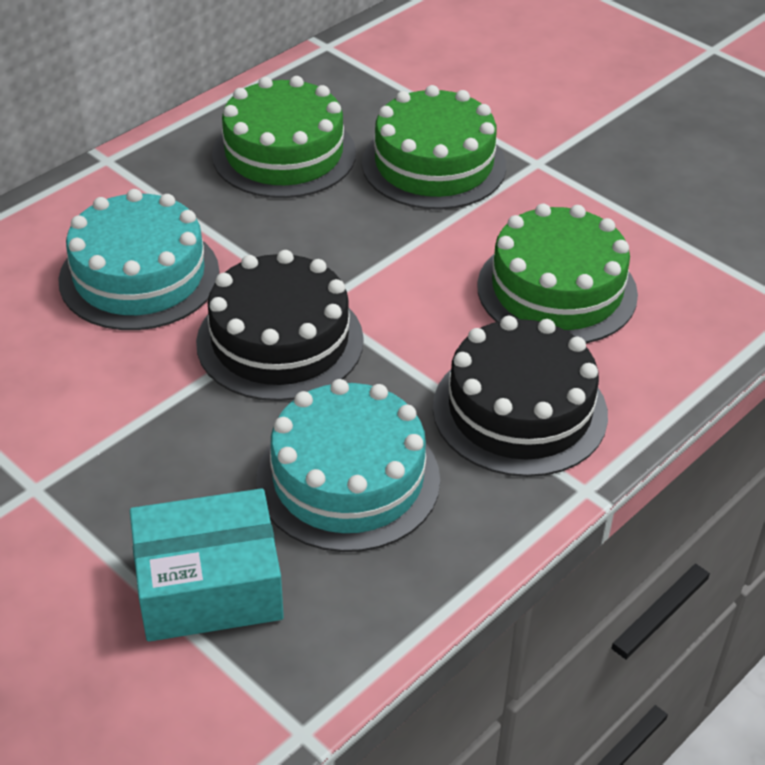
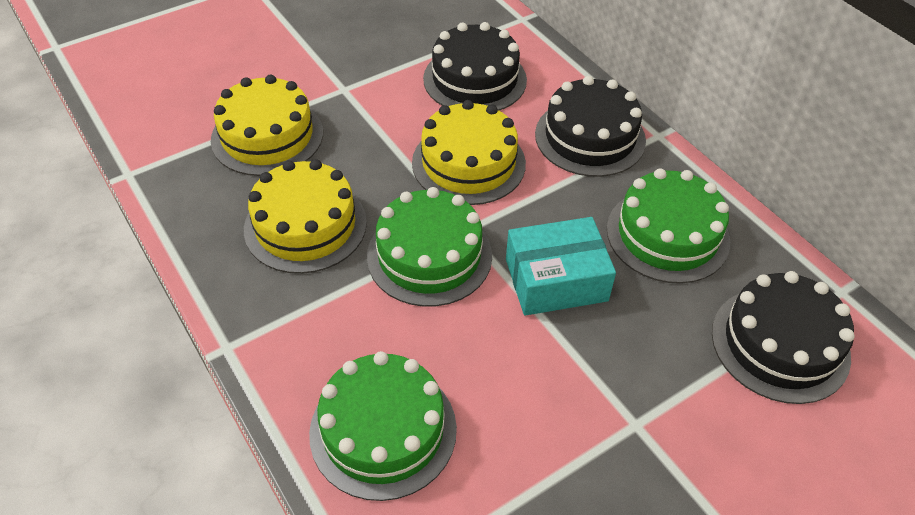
black cake: [196,250,364,401] [433,316,608,477] = 2 -> [423,22,527,110] [535,76,646,177] [712,271,855,404] = 3
turquoise cake: [58,189,219,330] [256,379,440,552] = 2 -> none = 0
yellow cake: none = 0 -> [211,74,323,176] [244,159,367,274] [412,100,526,205] = 3

